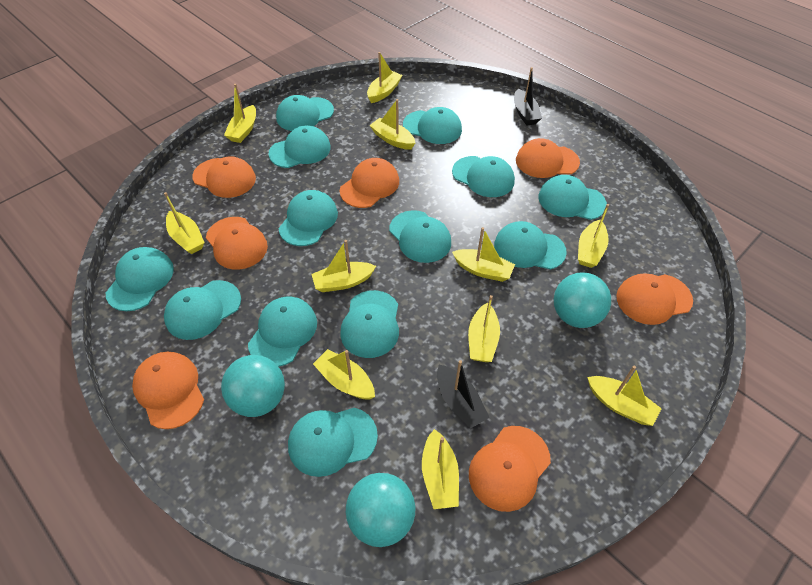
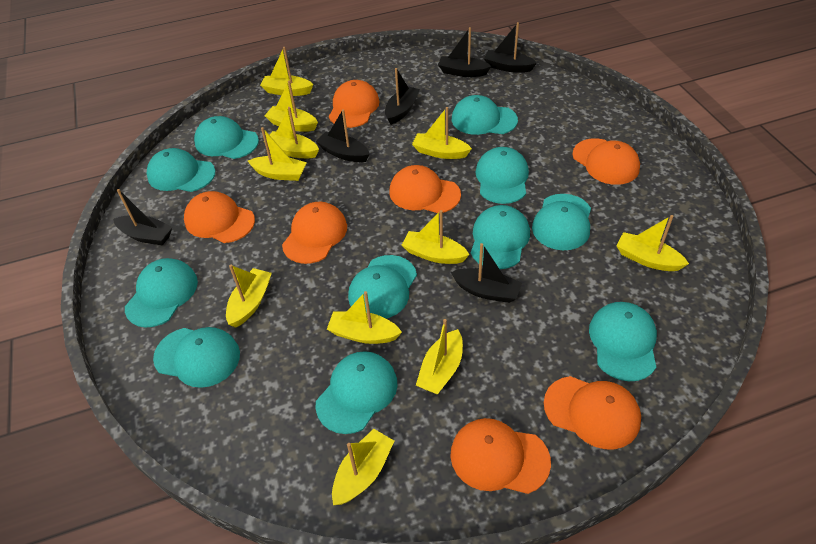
black boat: [437,360,490,429] [514,67,542,125] = 2 -> [113,189,172,246] [316,109,369,162] [385,68,420,125] [438,27,491,77] [451,243,522,303] [484,22,537,73] = 6
turquoise ball: [221,355,285,417] [346,473,415,547] [554,273,611,328] = 3 -> none = 0
turquoise cap: [106,247,174,311] [164,280,241,340] [248,297,317,367] [269,125,331,168] [276,95,334,131] [278,190,338,246] [288,408,378,477] [340,290,399,358] [389,210,451,263] [403,107,462,144] [452,156,515,197] [494,221,567,270] [538,175,607,220] = 13 -> [125,258,198,328] [146,148,215,192] [153,327,240,388] [194,116,259,159] [315,351,398,434] [348,255,417,318] [452,95,518,135] [471,205,530,269] [475,147,529,204] [532,194,591,250] [589,302,657,381] = 11

